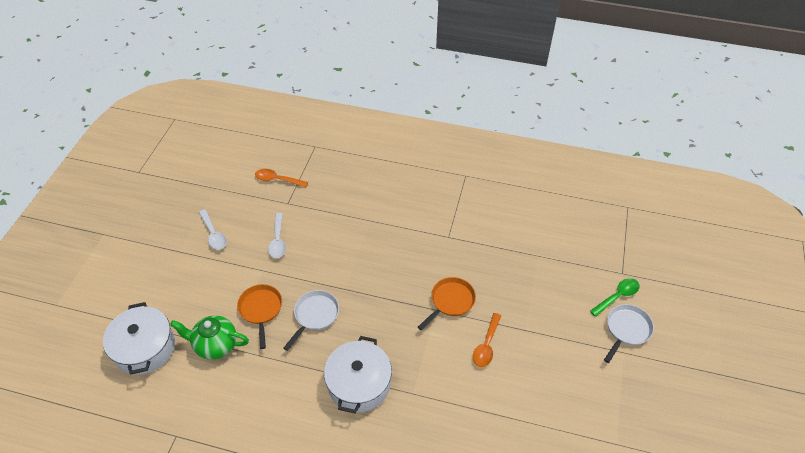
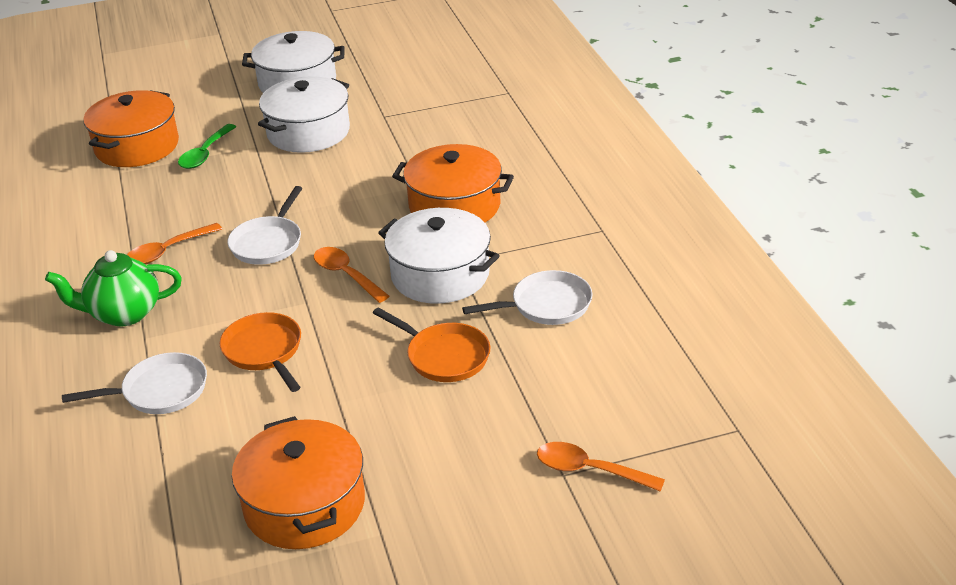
orange pot: none = 0 -> [83,90,179,167] [232,416,365,549] [392,144,514,222] = 3
orange spoon: [255,169,308,187] [473,313,501,367] = 2 -> [127,223,222,264] [314,247,389,303] [537,442,665,492] = 3
white pan: [284,290,339,351] [604,304,654,363] = 2 -> [62,352,207,414] [227,186,302,265] [462,270,593,325] = 3
white pot: [103,302,175,375] [324,336,392,413] = 2 -> [242,31,345,93] [258,76,350,153] [378,208,500,304] = 3
white spoon: [199,209,227,250] [268,213,286,258] = 2 -> none = 0

